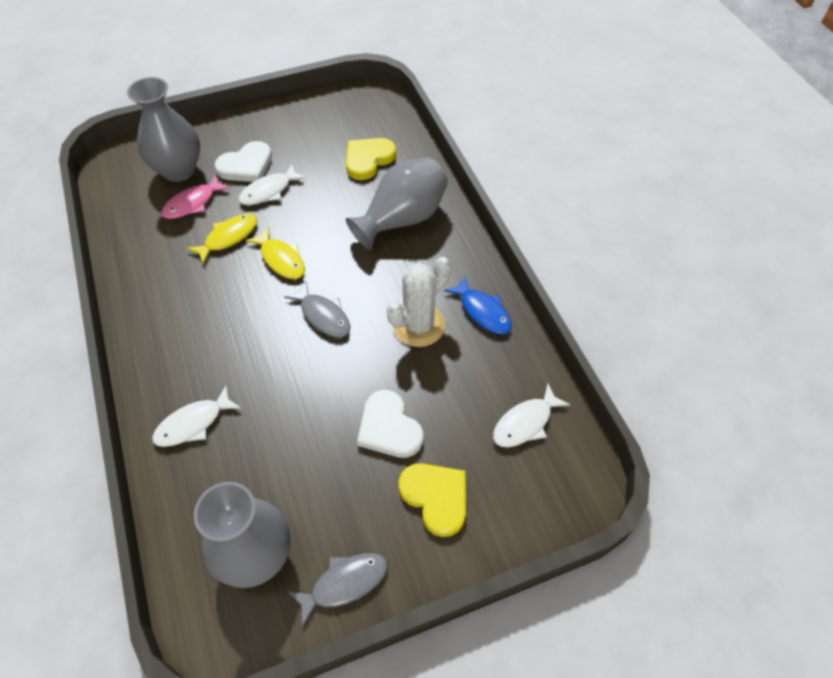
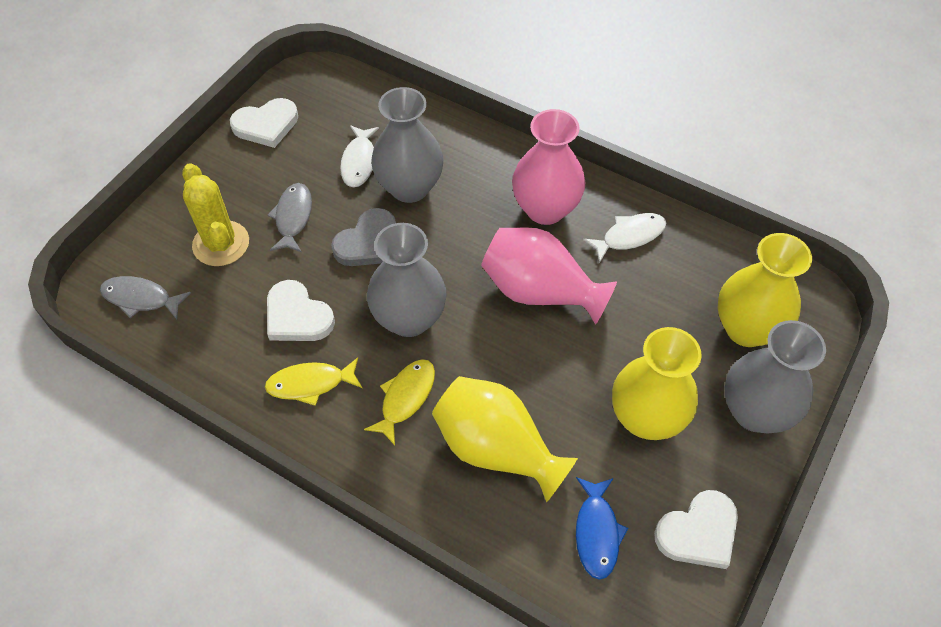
grey heart: none = 0 -> [331,208,396,266] = 1
pink fish: [161,175,231,219] = 1 -> none = 0
pink vase: none = 0 -> [481,227,617,325] [512,109,585,225] = 2
white cactus: [387,257,451,347] = 1 -> none = 0
white fish: [152,385,241,447] [238,164,306,205] [493,384,570,448] = 3 -> [340,125,379,187] [583,213,666,263] = 2
white heart: [215,141,272,182] [357,390,423,458] = 2 -> [230,98,298,148] [267,280,335,341] [654,490,738,569] = 3
yellow cactus: none = 0 -> [182,163,249,266] = 1
yellow heart: [346,138,396,180] [399,463,466,537] = 2 -> none = 0
yellow vase: none = 0 -> [432,376,578,503] [612,327,702,440] [718,233,812,347] = 3

